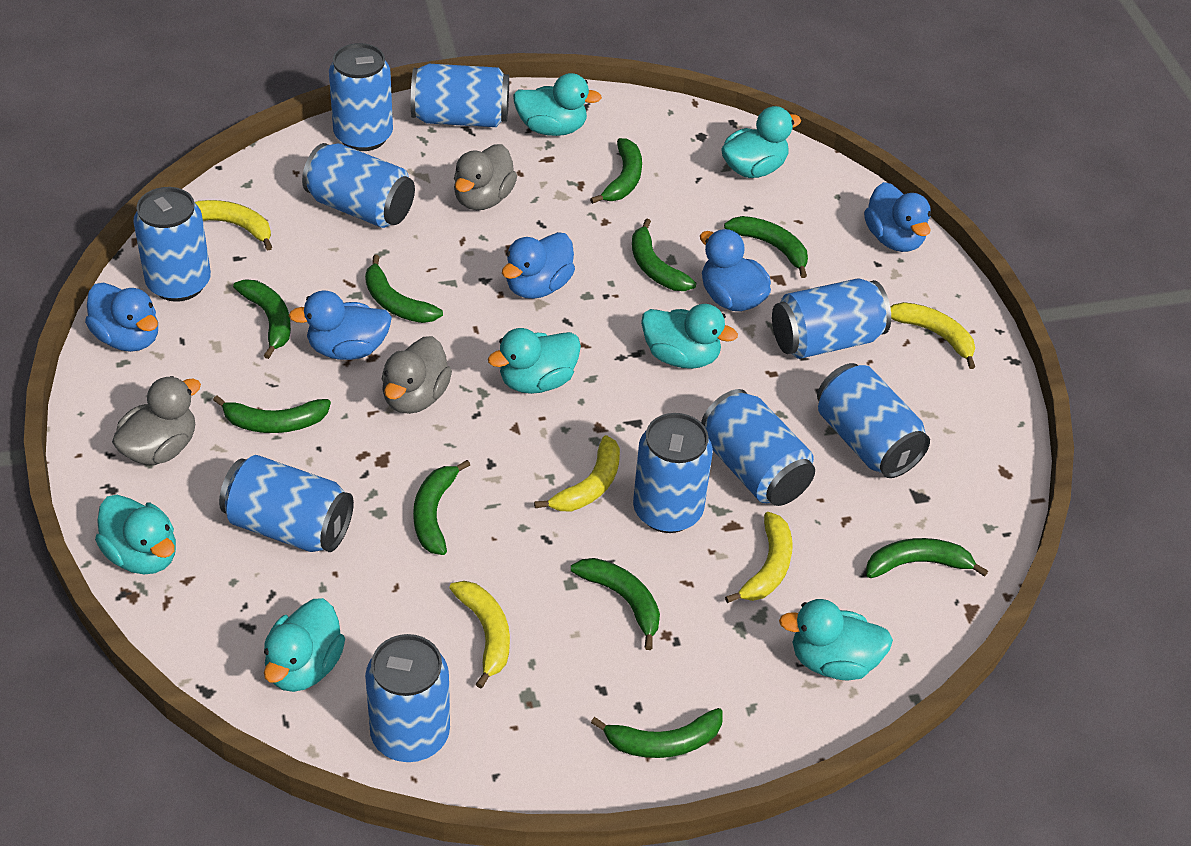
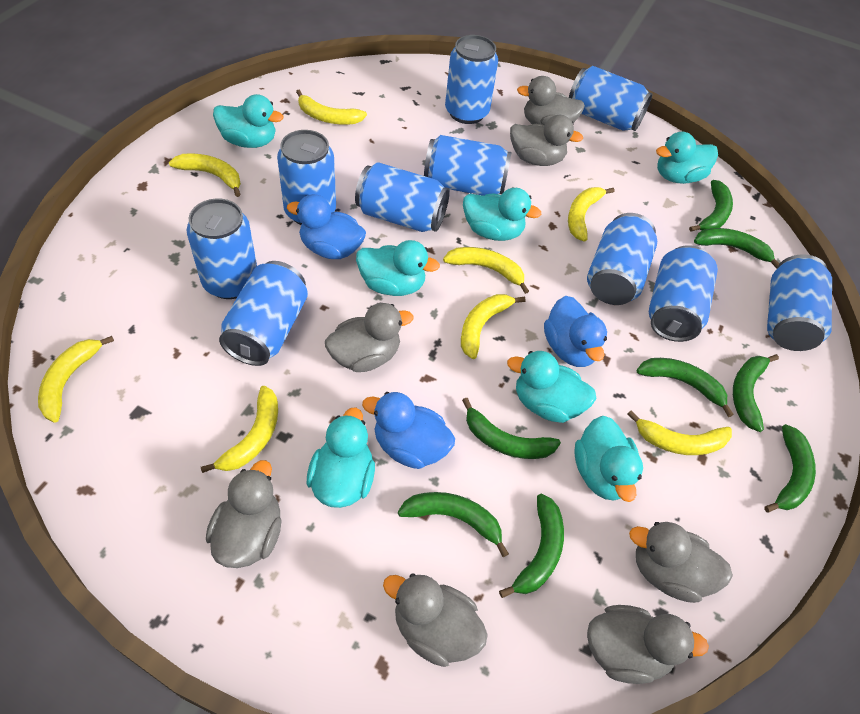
blue duck: [85,283,158,352] [289,291,392,360] [502,232,575,299] [700,229,771,311] [864,182,931,252] = 5 -> [287,194,366,259] [362,392,455,469] [544,296,607,367] = 3
green banana: [213,395,331,433] [233,279,291,359] [365,255,443,323] [413,460,470,555] [571,558,660,650] [590,138,642,204] [591,708,723,758] [632,218,696,291] [724,216,808,278] [866,538,988,578] = 10 -> [398,492,509,557] [462,398,561,459] [499,493,564,598] [636,358,734,417] [689,180,733,232] [694,228,779,269] [733,354,779,432] [764,424,816,513] = 8
grey duck: [112,376,201,465] [382,336,452,414] [454,144,517,210] = 3 -> [206,460,282,568] [325,303,414,372] [383,574,488,667] [510,115,583,166] [517,76,585,125] [587,605,709,684] [629,522,733,603] = 7
yellow banana: [195,200,272,250] [449,581,510,688] [534,435,620,511] [725,512,792,603] [890,302,975,369] = 5 -> [38,336,114,423] [169,153,241,197] [201,386,278,473] [296,90,367,125] [443,247,529,294] [461,294,526,359] [568,187,614,242] [627,410,732,455] = 8

